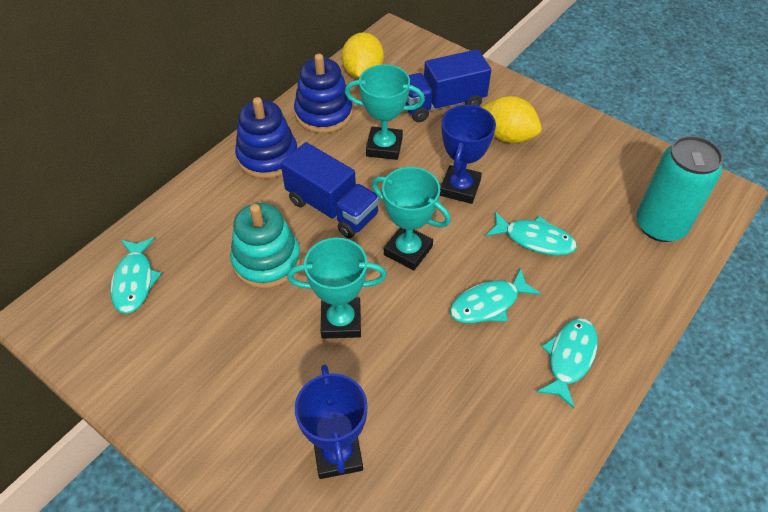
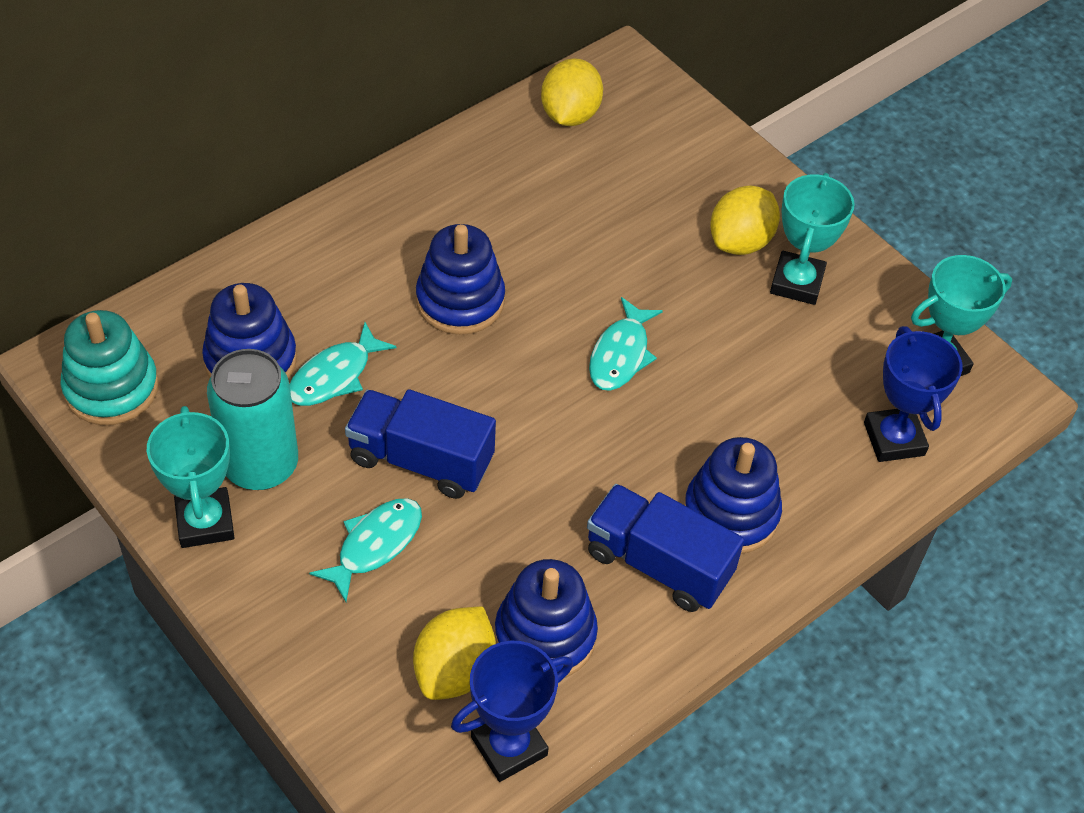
blue stacking toy: [235,97,297,179] [294,54,353,133] = 2 -> [202,283,297,379] [416,224,505,335] [495,559,598,677] [684,437,782,554] = 4
turquoise fish: [110,237,162,314] [450,269,541,323] [486,211,577,256] [537,318,598,408] = 4 -> [289,322,396,406] [309,498,422,602] [589,297,663,391] = 3
yellow lemon: [342,32,384,79] [482,96,542,143] = 2 -> [413,607,496,700] [541,58,603,126] [710,186,780,255] = 3

